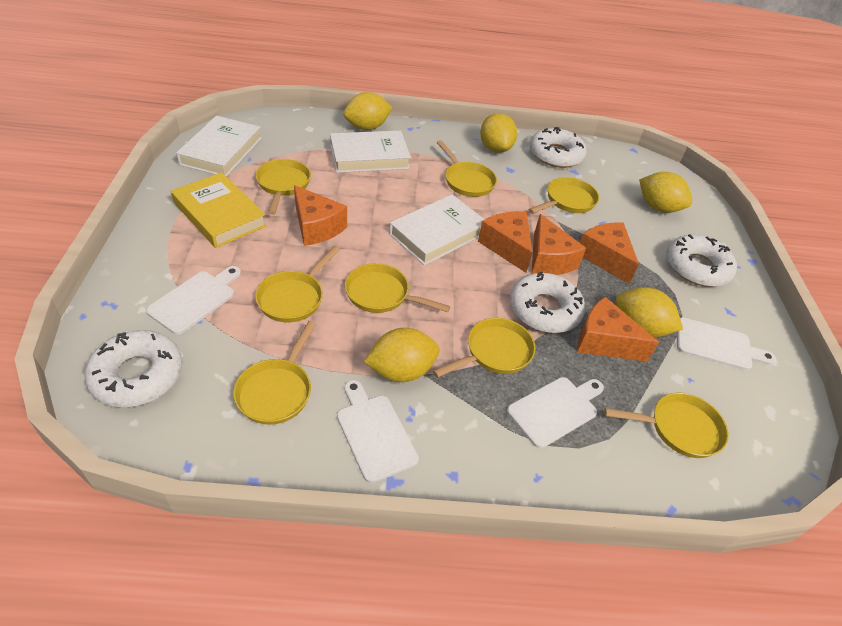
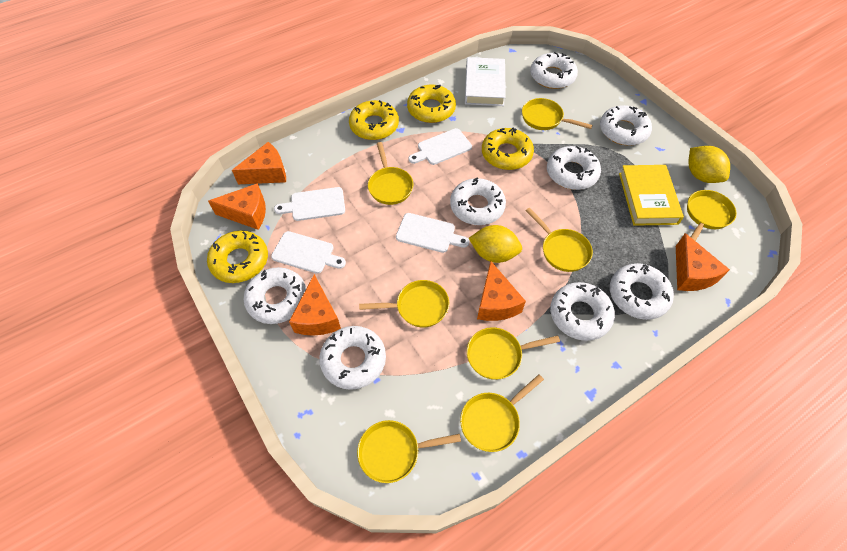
white book: [176,115,262,177] [330,131,411,173] [389,194,485,265] = 3 -> [465,57,506,106] = 1
white donut: [84,330,182,407] [510,271,585,333] [530,127,587,168] [667,234,737,287] = 4 -> [244,267,306,324] [319,326,386,390] [450,178,506,225] [530,52,578,89] [547,146,601,190] [550,282,615,341] [600,105,652,146] [610,263,674,320] = 8
yellow donut: none = 0 -> [207,231,268,283] [349,100,399,140] [407,84,456,123] [482,128,534,170] = 4
yellow lemon: [343,92,392,130] [363,328,440,382] [480,113,517,153] [616,287,683,337] [639,172,692,213] = 5 -> [469,225,522,263] [688,146,730,183] = 2

